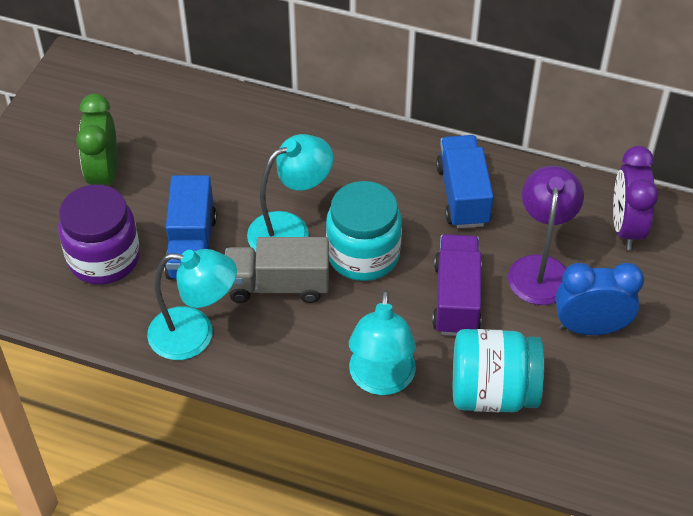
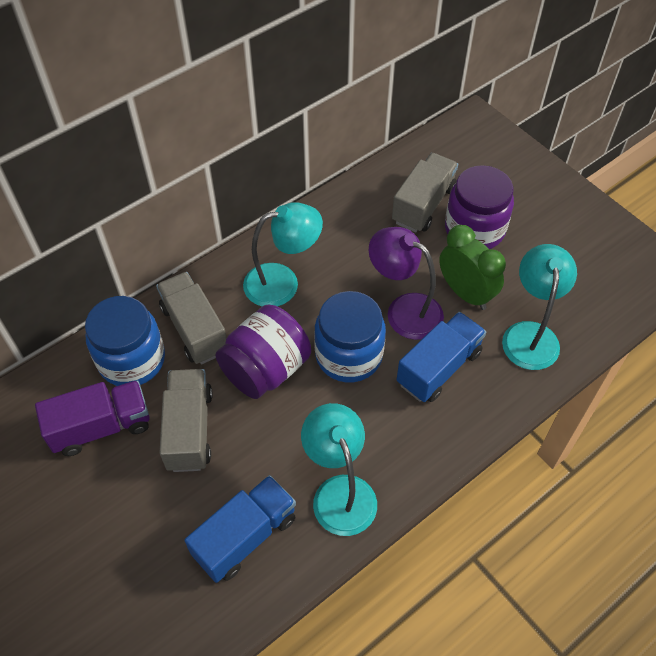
blue clock: [556,263,644,335] = 1 -> none = 0
blue jar: none = 0 -> [85,296,165,386] [314,291,386,383] = 2
grey truck: [225,237,329,303] = 1 -> [156,272,226,364] [159,369,213,472] [392,153,458,232] = 3
purple clock: [613,146,658,250] = 1 -> none = 0
purple jar: [58,185,140,285] = 1 -> [215,304,311,399] [445,165,514,249] = 2
turquoise jar: [326,181,402,281] [453,329,544,412] = 2 -> none = 0

